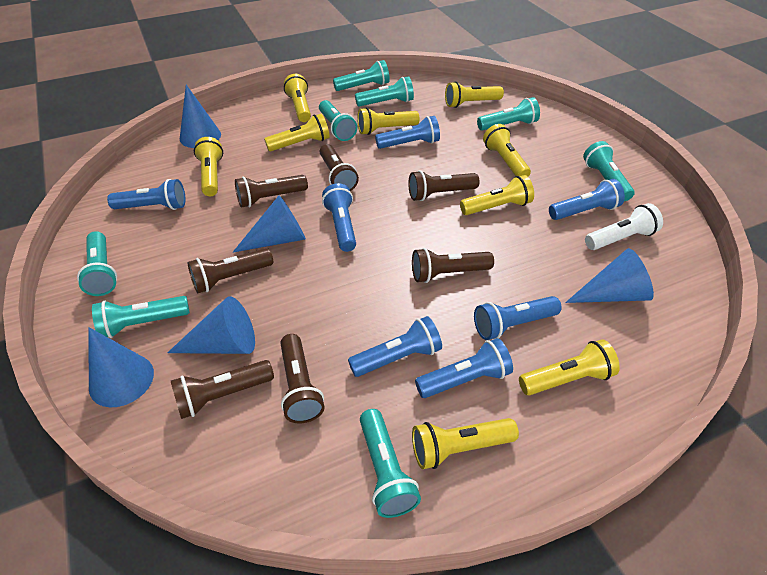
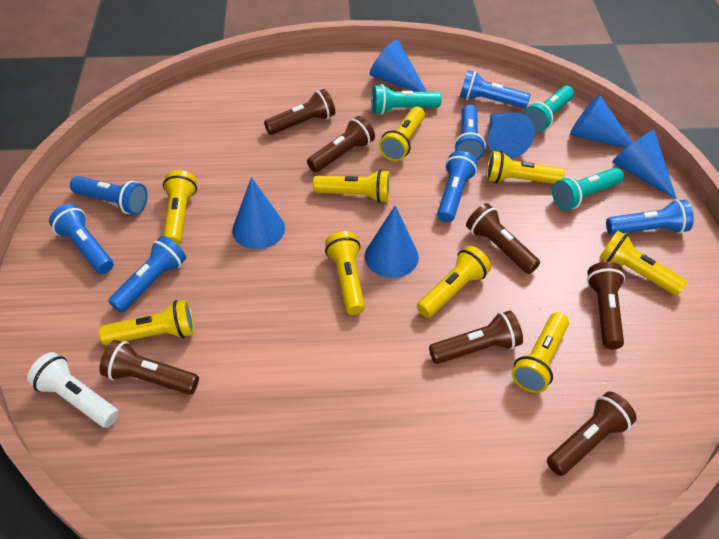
blue cone: [88,327,154,407] [167,296,255,354] [180,85,221,148] [233,195,306,252] [565,248,654,303] = 5 -> [232,177,285,249] [365,205,419,278] [369,40,427,92] [488,113,535,159] [570,95,633,148] [612,130,677,199] = 6
turquoise flashlight: [77,231,117,296] [92,296,190,338] [319,100,357,141] [333,60,390,91] [355,76,414,107] [360,409,421,518] [477,97,540,131] [583,141,635,201] = 8 -> [371,84,441,115] [523,86,574,132] [552,167,624,210] = 3

